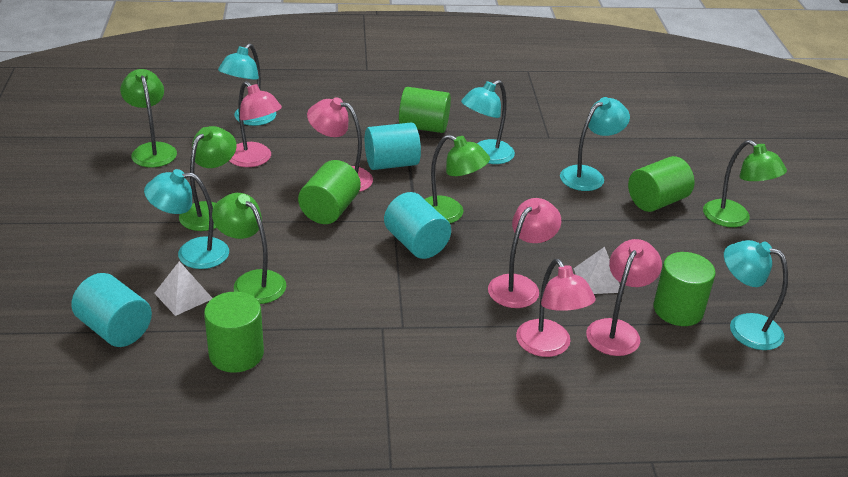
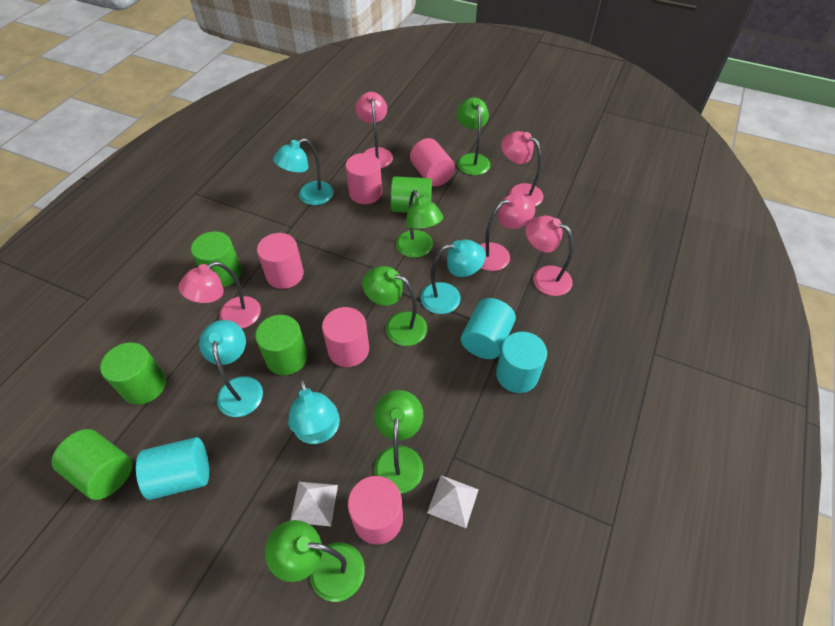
pink cylinder: none = 0 -> [257,233,304,289] [322,307,369,367] [345,153,382,204] [348,476,403,545] [410,138,455,187] = 5
turquoise lamp: [144,169,229,269] [218,43,276,126] [461,80,515,164] [560,97,630,191] [724,240,788,350] = 5 -> [199,320,263,417] [273,138,334,205] [288,379,340,444] [421,239,486,314] = 4

